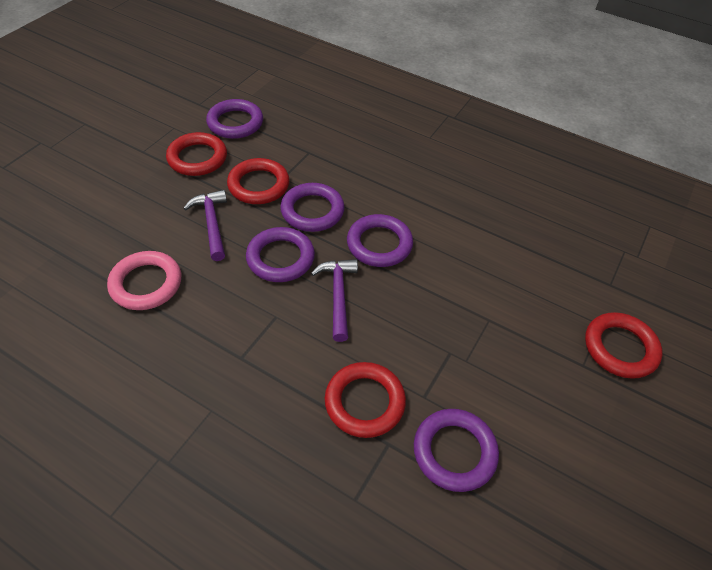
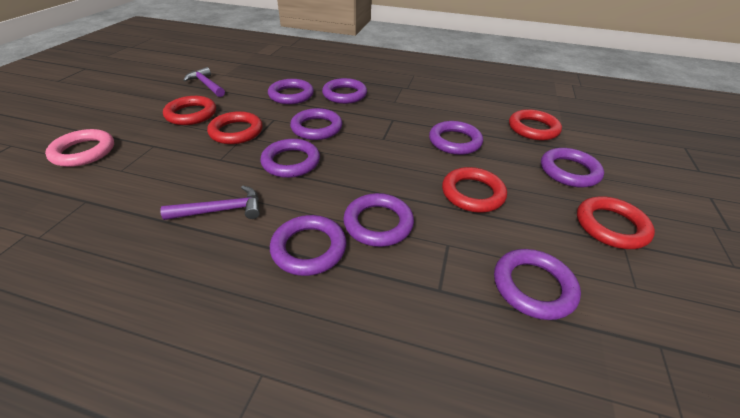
purple ring: [206,99,263,139] [246,227,315,282] [280,183,345,232] [347,214,413,267] [414,409,499,492] = 5 -> [260,139,320,178] [268,79,314,104] [270,215,346,276] [290,108,343,140] [322,78,367,104] [343,193,414,247] [429,121,483,155] [494,249,581,320] [541,148,604,187] = 9
red ring: [166,132,227,176] [227,158,290,204] [325,362,406,438] [585,312,663,379] = 4 -> [163,96,216,125] [207,111,263,144] [442,167,507,213] [509,109,562,140] [577,196,655,249] = 5

